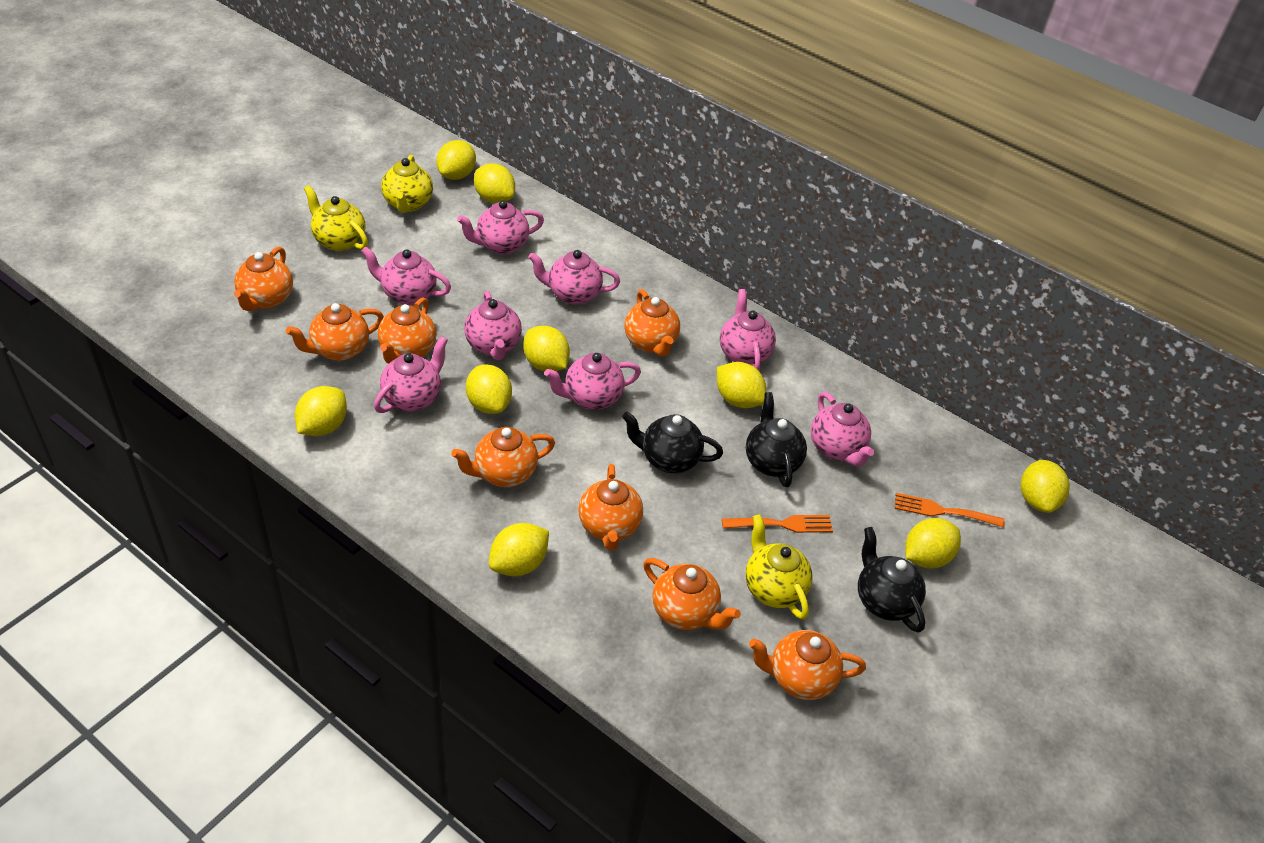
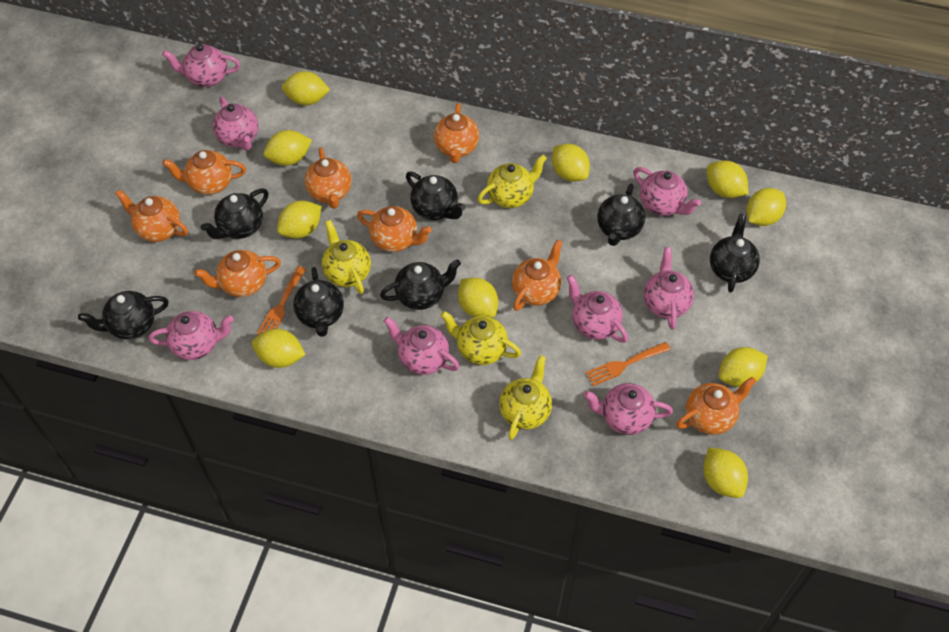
black teapot: [622,412,723,473] [746,392,807,487] [858,527,926,633] = 3 -> [78,291,169,339] [200,188,268,239] [293,267,344,337] [380,259,461,310] [406,172,466,220] [597,184,645,246] [710,214,760,293] = 7
yellow lemon: [295,386,347,436] [436,140,476,180] [466,364,512,414] [474,163,515,203] [489,523,549,576] [523,326,570,371] [717,362,766,408] [905,518,961,569] [1021,460,1070,513] = 9 -> [252,329,306,368] [264,130,312,166] [277,200,322,239] [282,71,330,105] [458,278,498,318] [552,144,590,182] [703,447,748,498] [707,161,749,198] [719,347,767,387] [746,188,786,226] = 10
yellow teapot: [304,185,368,251] [381,155,433,213] [745,514,813,620] = 3 -> [322,220,371,294] [441,311,521,365] [477,155,547,208] [499,355,552,440] = 4

